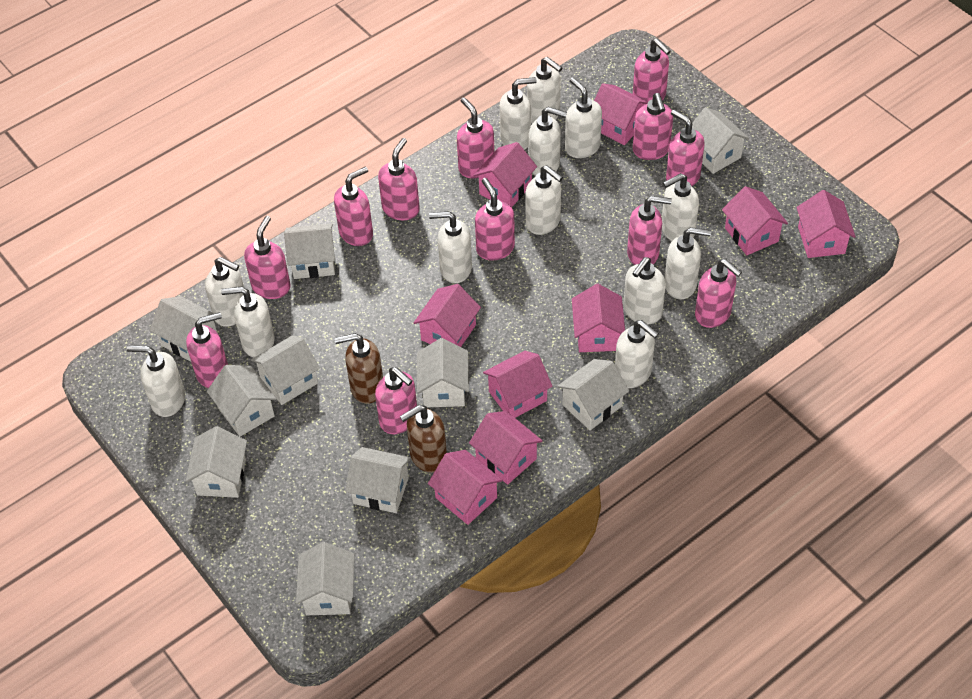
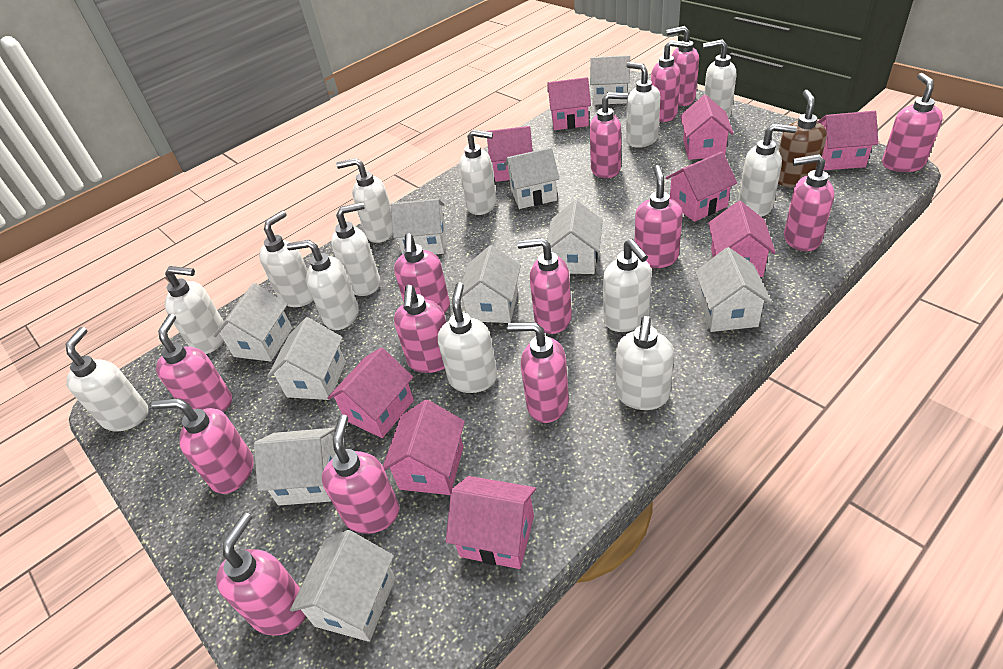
brown soap dispenser: [334,333,383,404] [400,405,447,473] = 2 -> [778,90,827,188] = 1
pink soap dispenser: [186,312,228,388] [244,216,291,299] [334,166,373,246] [375,367,417,434] [378,138,420,220] [457,97,495,178] [475,178,515,260] [627,196,672,265] [633,38,671,102] [633,93,673,160] [666,109,705,186] [695,259,742,328] = 12 -> [151,398,254,494] [156,314,232,412] [216,513,306,636] [322,415,400,534] [394,233,450,313] [394,285,446,373] [507,322,569,423] [517,238,572,334] [590,92,628,178] [635,165,682,268] [651,40,689,122] [667,26,699,106] [784,154,834,251] [882,73,943,172] = 14

